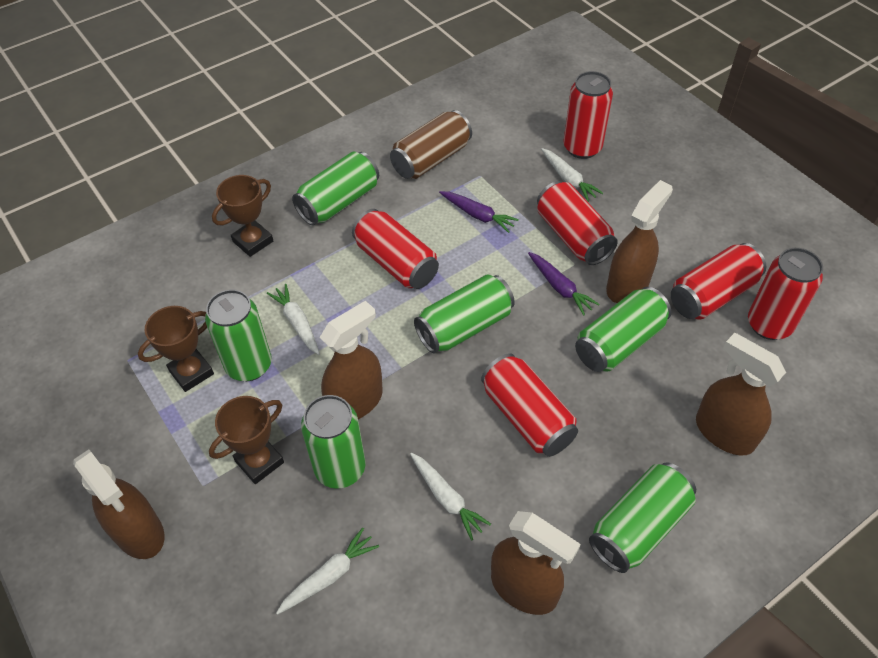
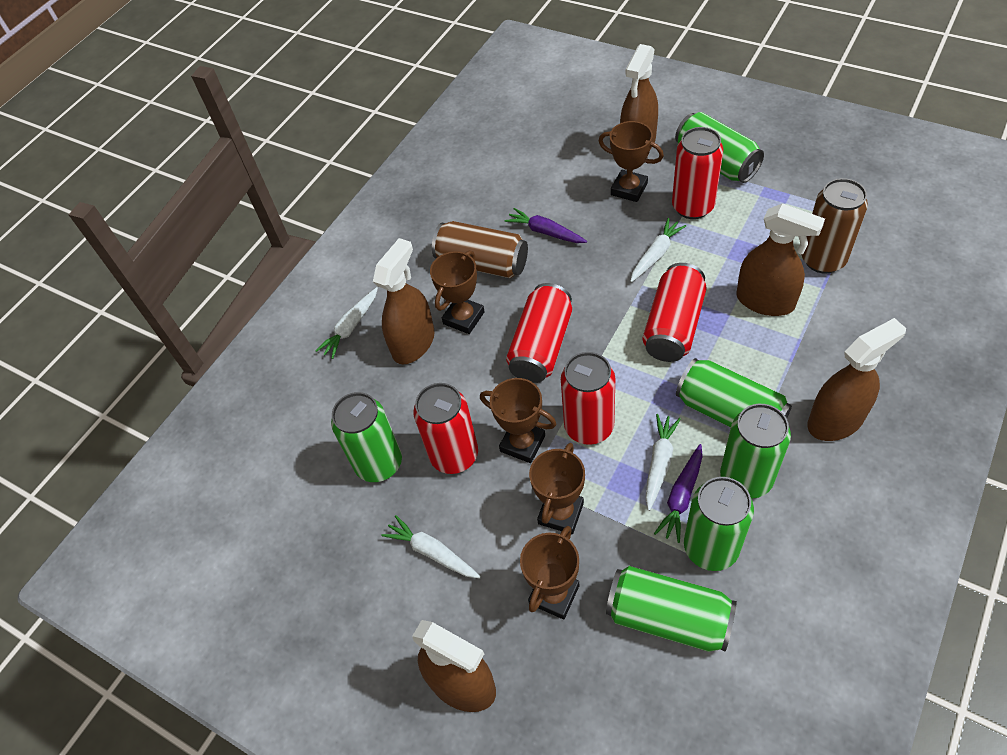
brown can: [390,110,472,179] = 1 -> [432,221,528,278] [801,178,868,274] = 2
brown trophy: [138,306,214,392] [209,396,284,484] [212,175,273,257] = 3 -> [430,251,485,334] [480,378,556,463] [520,526,579,619] [529,443,585,534] [599,121,664,202] = 5
red can: [352,209,439,289] [481,353,578,457] [537,181,618,265] [564,71,613,159] [671,243,766,320] [748,248,823,340] = 6 -> [414,383,478,474] [506,283,572,383] [561,352,615,445] [642,263,707,362] [672,127,723,219] = 5

